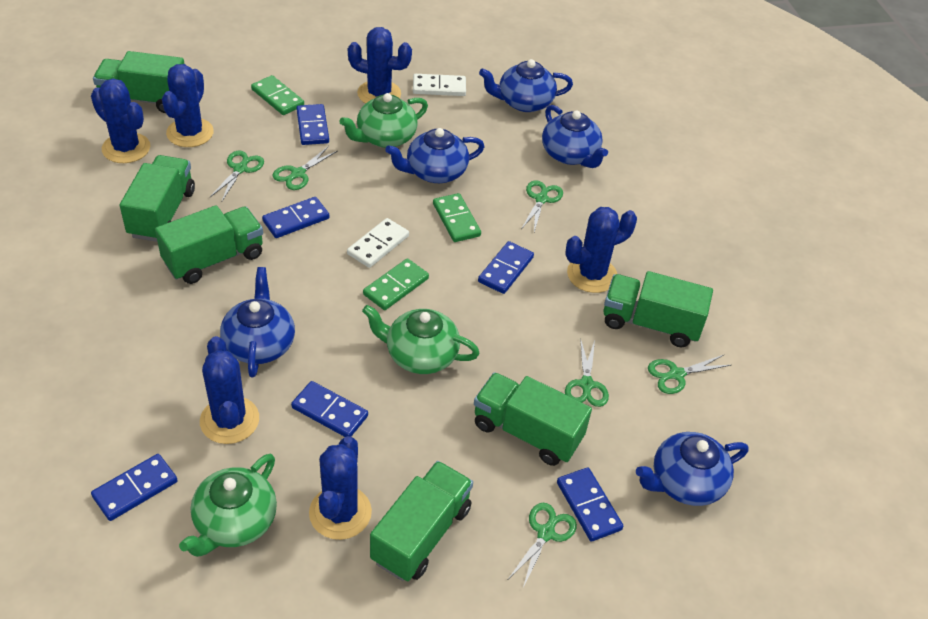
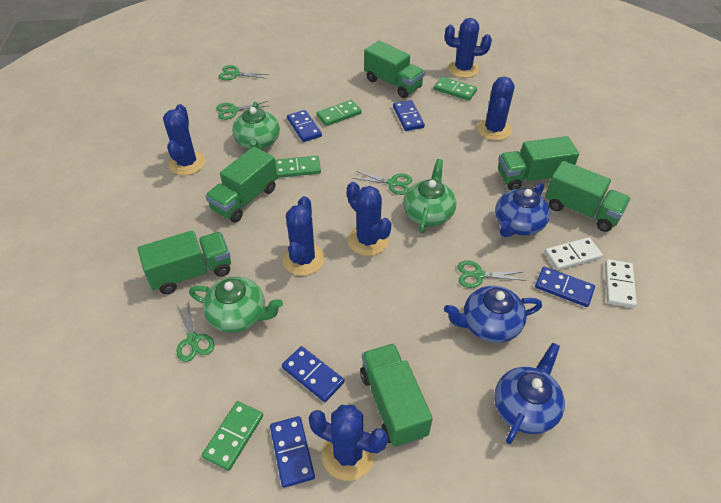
blue domino: [91,454,178,521] [262,197,329,238] [291,381,368,437] [296,104,329,145] [478,241,534,294] [557,467,623,542] = 6 -> [270,416,315,488] [282,346,344,402] [287,110,322,142] [393,100,425,131] [535,267,595,307] = 5
blue teapot: [220,267,295,378] [385,128,485,183] [479,59,573,112] [542,105,608,168] [636,432,748,506] = 5 -> [444,286,542,343] [494,343,565,444] [495,183,550,237] = 3
green domino: [251,75,304,115] [363,258,429,310] [433,193,481,242] = 3 -> [202,401,263,471] [275,156,321,178] [317,100,362,126] [434,77,477,101] = 4
green scissors: [210,151,264,201] [272,146,338,190] [508,503,577,588] [522,180,563,232] [565,338,609,407] [648,355,731,394] = 6 -> [176,301,214,362] [216,101,268,120] [219,65,268,80] [353,171,412,195] [458,260,526,288] = 5

